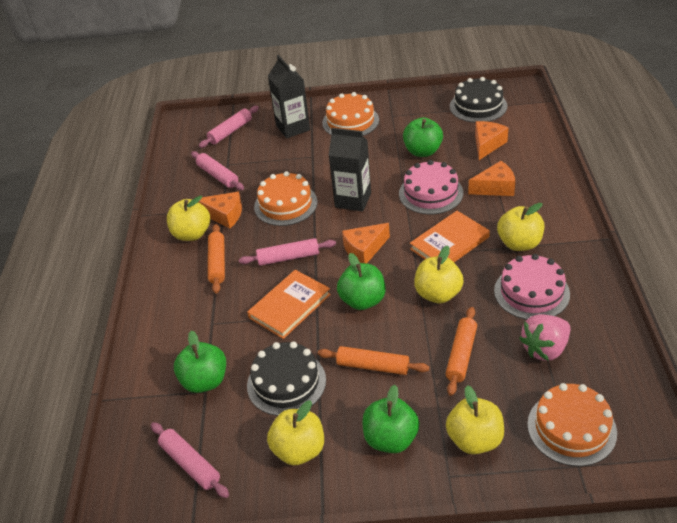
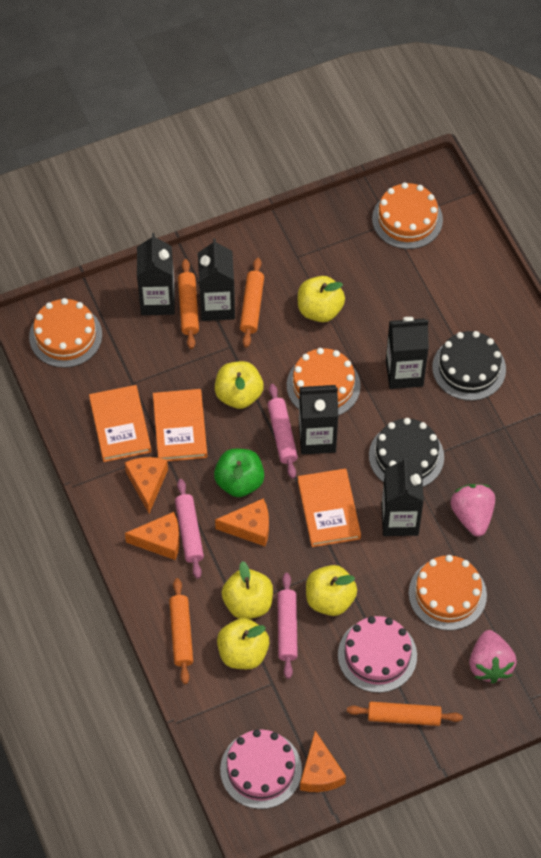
black carton: [268,55,310,138] [328,128,371,211] = 2 -> [137,233,175,315] [198,238,235,321] [299,385,338,455] [381,457,424,536] [386,317,429,389] = 5
green apple: [174,330,226,393] [337,253,385,310] [362,385,420,453] [403,117,443,157] = 4 -> [214,448,264,497] = 1
orange book: [247,270,331,339] [410,211,490,262] = 2 -> [89,385,151,462] [153,389,207,461] [298,468,361,547] = 3
orange cake: [254,171,318,226] [322,92,379,136] [527,383,617,466] = 3 -> [29,298,102,368] [287,348,361,416] [372,182,443,249] [409,555,487,631] = 4
orange rolling pin: [208,224,225,293] [318,346,429,375] [446,307,477,396] = 3 -> [169,578,193,684] [178,259,199,349] [240,258,264,347] [347,702,463,726] = 4
pink rolling pin: [151,422,229,498] [191,151,244,190] [199,106,259,148] [239,238,336,266] = 4 -> [175,479,204,579] [267,384,298,479] [277,573,298,679] = 3
pink strawberry: [519,314,571,361] = 1 -> [450,484,495,537] [469,630,517,683] = 2

